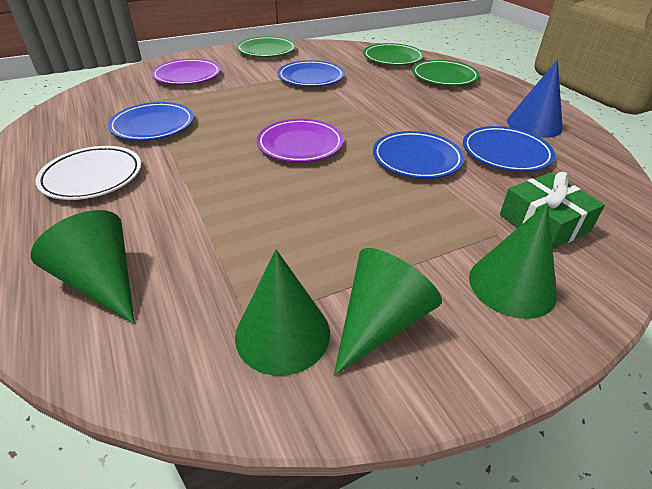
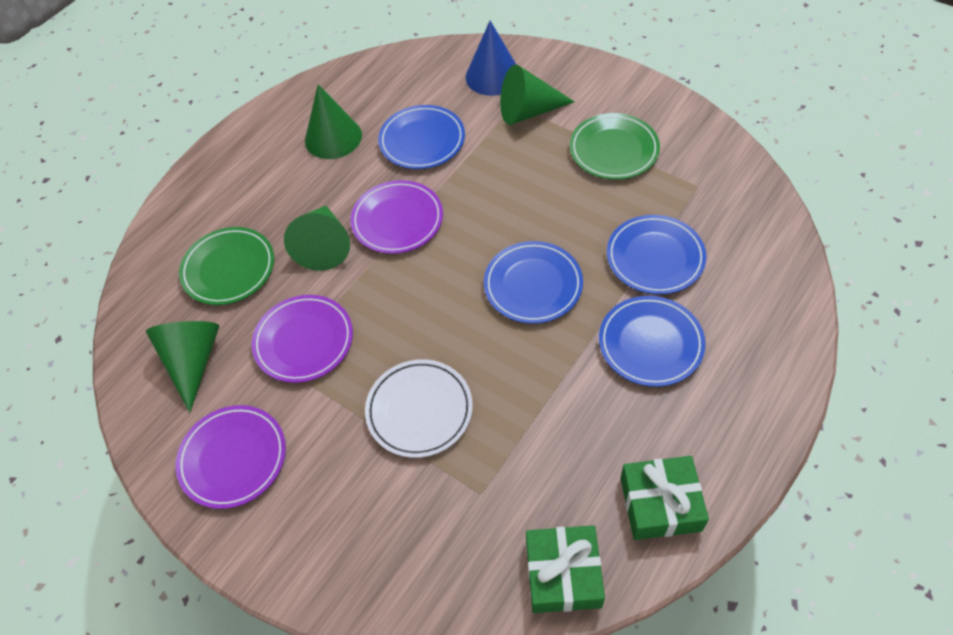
green gift: [500,172,605,250] = 1 -> [526,525,605,613] [620,456,709,540] = 2
green plate: [237,36,296,57] [363,43,424,65] [412,60,479,86] = 3 -> [179,227,274,305] [570,113,660,180] = 2
purple plate: [152,59,221,85] [257,119,344,162] = 2 -> [176,405,286,509] [252,295,353,383] [350,180,443,254] = 3

